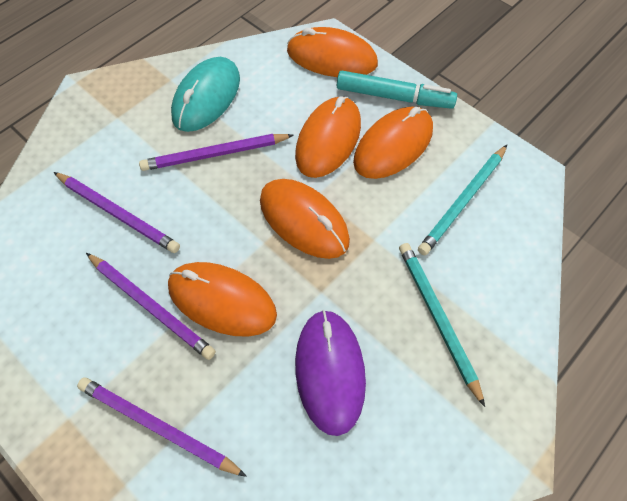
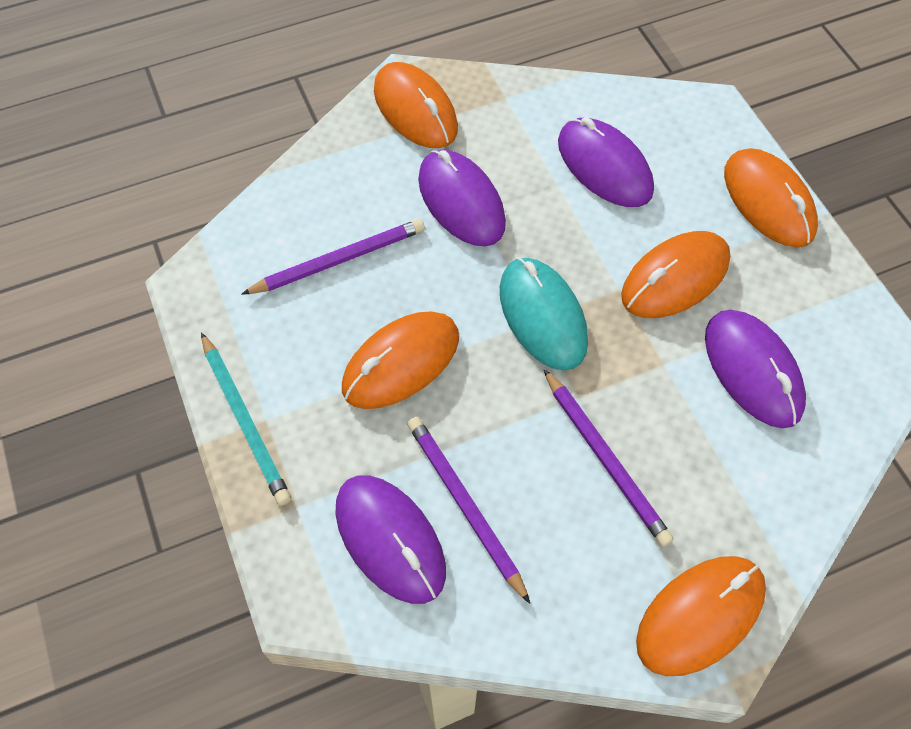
purple mouse: [295,310,366,436] = 1 -> [335,475,446,604] [418,150,506,247] [558,117,654,207] [705,310,806,428] = 4
purple pencil: [53,172,180,253] [77,377,247,477] [86,253,216,360] [139,134,294,171] = 4 -> [241,219,425,295] [407,417,530,604] [544,369,674,547] = 3
turquoise marker: [337,71,457,109] = 1 -> none = 0
turquoise pencil: [399,243,485,407] [418,145,507,255] = 2 -> [201,332,291,506] = 1

